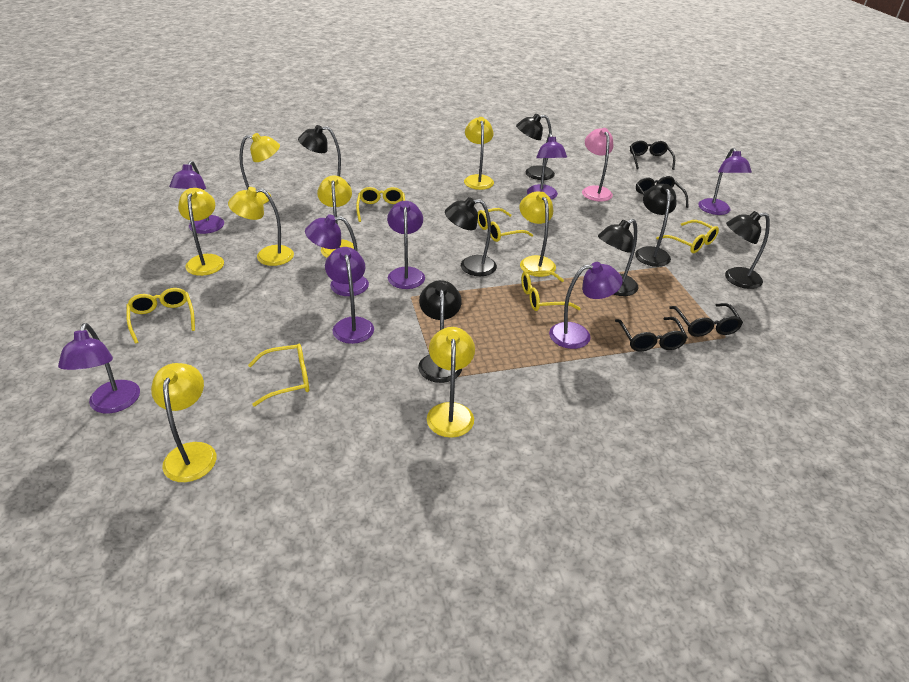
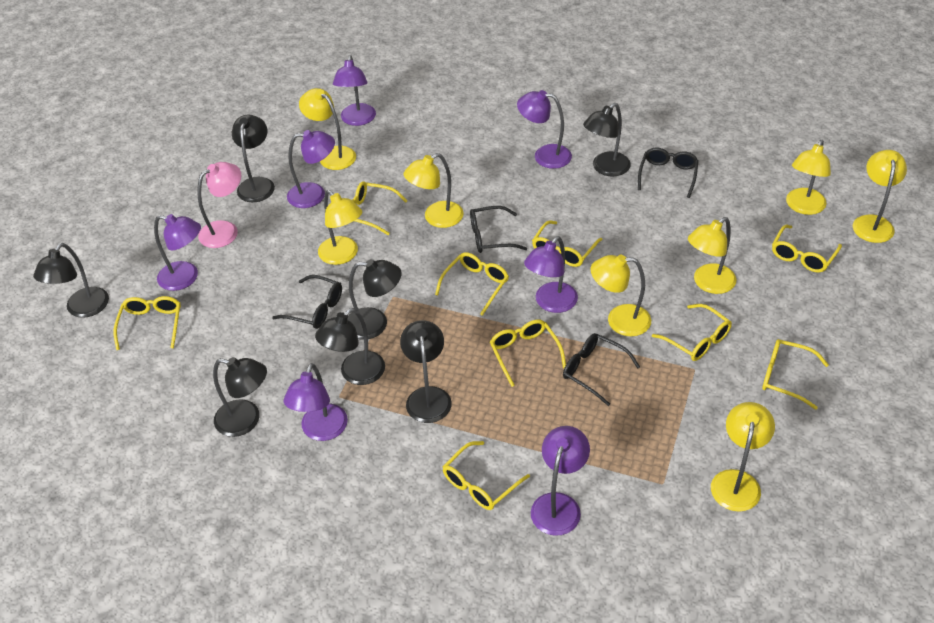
purple lamp: [58,323,140,413] [169,161,224,234] [305,214,369,296] [325,247,374,344] [387,201,425,289] [527,133,567,199] [549,262,623,349] [698,148,752,215] = 8 -> [154,214,201,291] [284,363,348,441] [287,130,335,208] [333,55,376,126] [517,90,572,169] [524,236,578,313] [531,426,590,536] = 7
yellow glasses: [126,288,195,344] [248,344,309,406] [356,187,405,222] [478,208,533,242] [521,270,581,311] [656,220,719,253] = 6 -> [114,296,181,350] [352,182,407,235] [435,252,509,316] [443,441,530,510] [490,320,566,387] [532,221,603,267] [652,304,732,361] [762,339,829,410] [772,225,842,273] = 9

